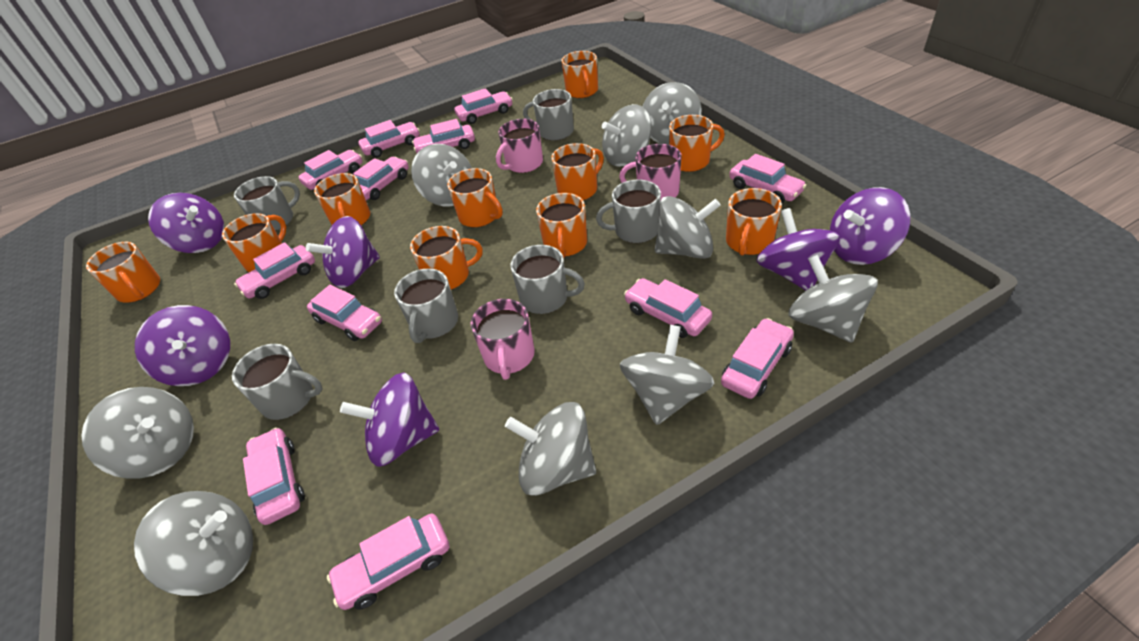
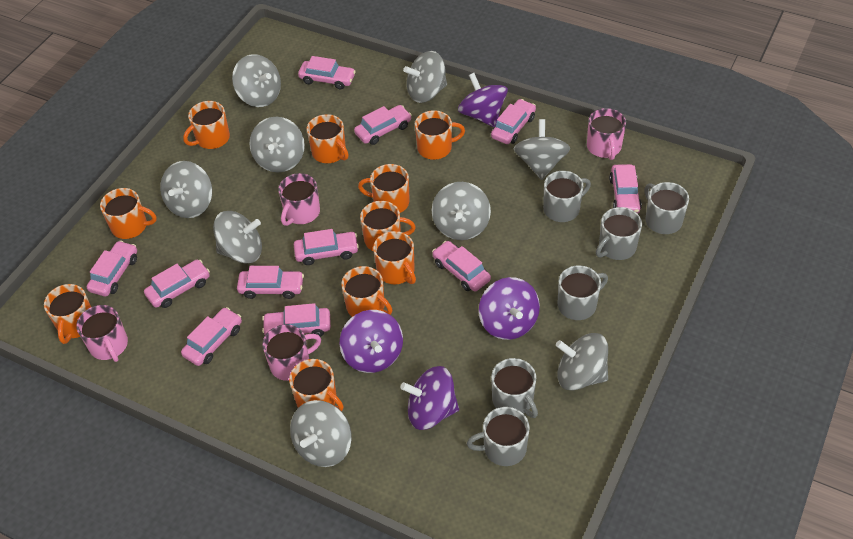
pink car: [234,242,315,299] [243,427,305,525] [299,150,363,190] [307,285,382,341] [327,514,449,610] [353,157,409,200] [358,120,420,158] [412,119,475,153] [454,88,513,124] [624,278,712,338] [721,318,794,399] [729,154,807,203] = 12 -> [87,241,137,297] [144,260,210,308] [181,307,242,366] [237,266,304,299] [262,303,331,337] [294,229,359,265] [298,56,356,89] [354,105,412,145] [432,241,491,292] [491,99,536,144] [609,164,642,214] = 11
pink mug: [471,299,535,380] [496,119,543,173] [619,144,682,199] = 3 -> [76,305,128,362] [262,324,321,381] [278,173,320,226] [587,108,626,160] = 4
purple spinning top: [135,305,230,386] [148,193,224,253] [306,216,380,288] [340,372,439,467] [756,208,840,291] [830,187,910,265] = 6 -> [340,310,403,373] [400,366,459,430] [458,73,508,127] [479,277,540,340] = 4

